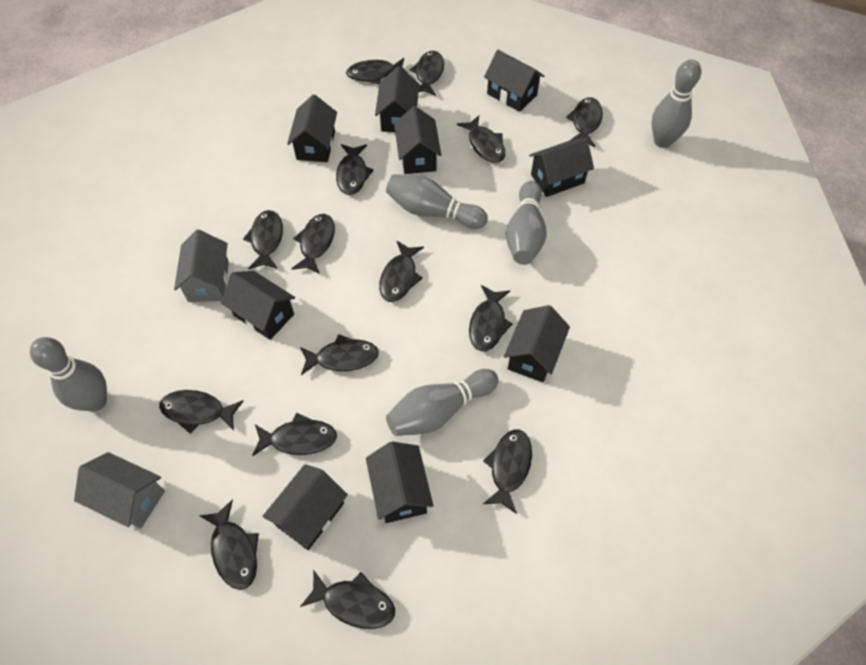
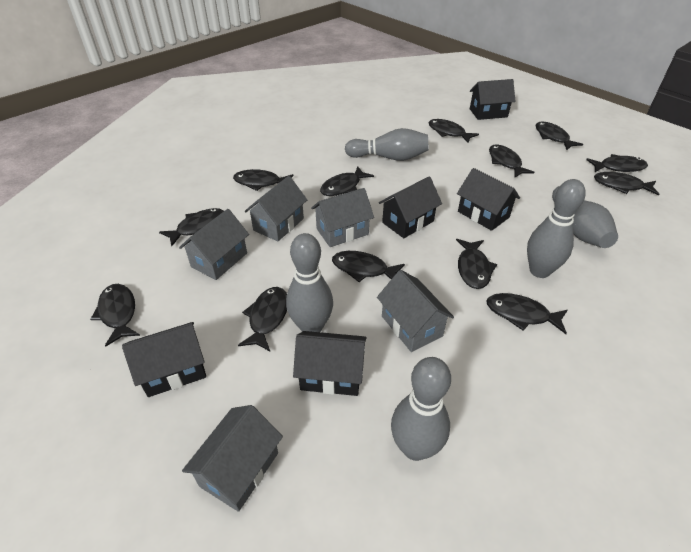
black fish: [159,390,243,434] [200,500,259,590] [243,210,283,269] [252,413,337,456] [292,214,335,274] [300,334,379,375] [300,571,395,629] [336,144,374,195] [346,58,407,84] [379,240,424,302] [410,51,444,96] [457,115,505,163] [469,285,513,351] [483,430,532,514] [566,97,603,147] = 15 -> [90,284,140,346] [159,208,224,246] [233,169,294,191] [238,287,287,351] [320,166,374,196] [332,251,405,282] [428,119,479,143] [456,239,497,289] [486,293,568,334] [489,145,534,178] [536,121,583,150] [586,154,648,172] [594,172,659,196] = 13
black house: [221,271,295,340] [262,464,348,550] [287,94,337,162] [366,442,434,523] [375,67,419,132] [394,106,441,174] [484,50,544,112] [504,305,570,382] [529,138,594,197] = 9 -> [122,322,206,397] [293,331,367,396] [379,176,442,238] [457,168,520,231] [470,79,516,120] = 5
grey house: [74,452,165,529] [174,230,229,302] = 2 -> [179,209,249,280] [182,405,283,512] [245,176,307,241] [311,188,374,247] [377,270,454,352] = 5

